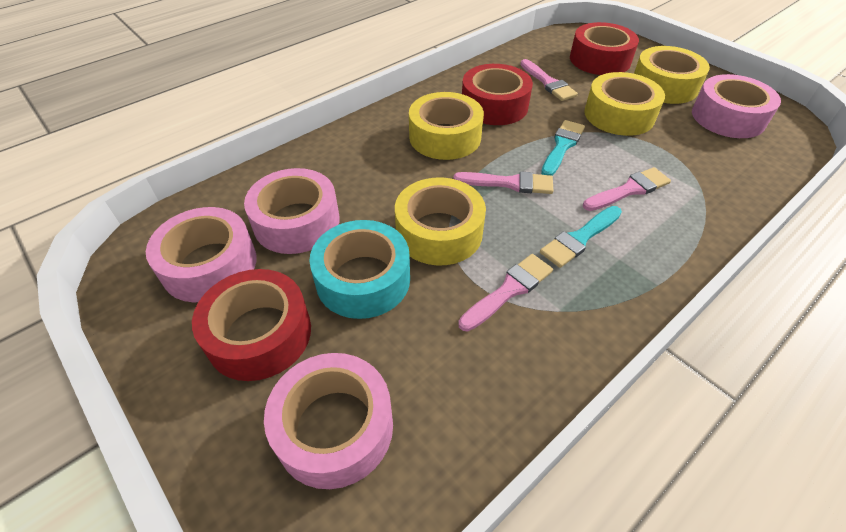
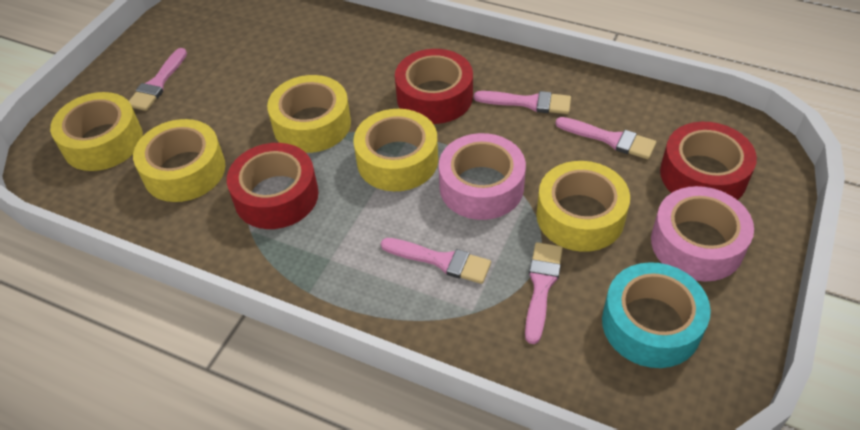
pink brush: [453,171,553,194] [458,254,553,332] [521,59,578,101] [583,167,671,211] = 4 -> [129,48,187,111] [381,238,491,284] [474,91,571,114] [525,242,563,344] [555,117,656,159] = 5
pink tape: [146,207,257,302] [244,168,339,254] [264,353,393,489] [692,74,781,138] = 4 -> [439,133,526,220] [651,186,754,282] = 2
turquoise brush: [540,206,622,268] [541,120,585,176] = 2 -> none = 0
yellow tape: [395,178,486,265] [409,92,484,160] [584,72,665,136] [634,46,710,104] = 4 -> [50,92,143,171] [133,119,225,202] [267,75,351,153] [354,109,438,191] [536,161,630,252] = 5

